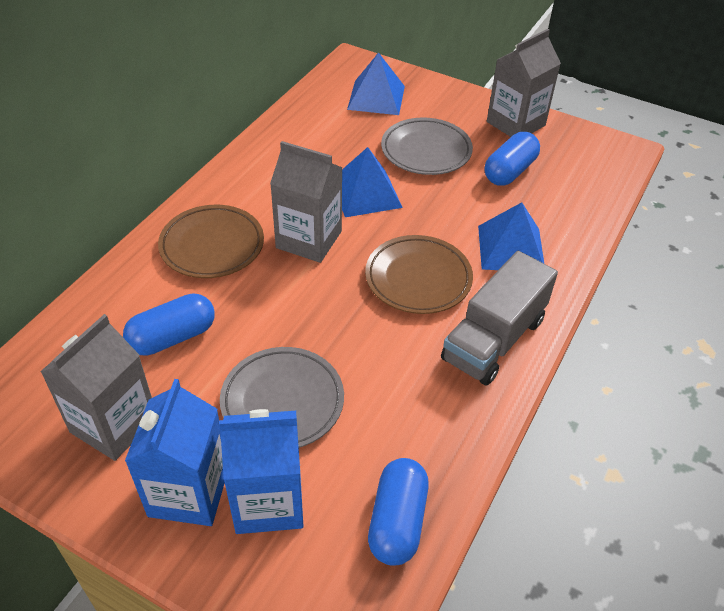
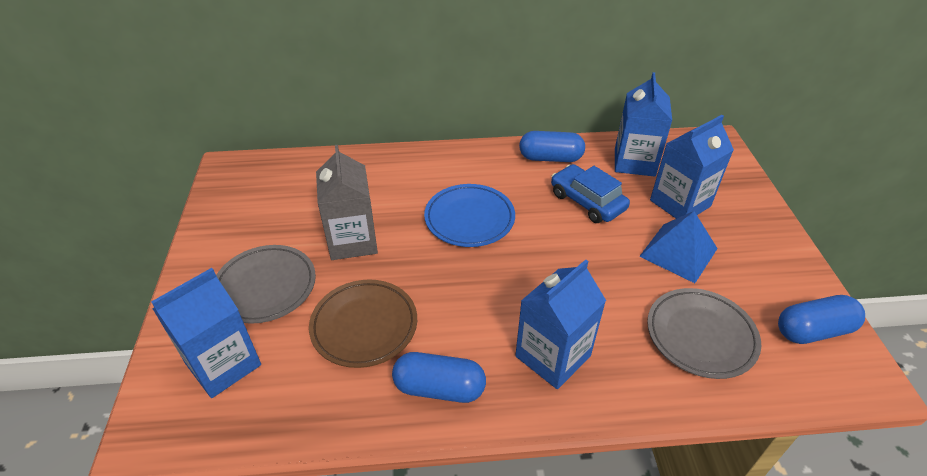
blue car: none = 0 -> [551,164,630,223] = 1
blue carton: [125,379,225,526] [219,409,304,534] = 2 -> [151,268,261,398] [515,259,606,389] [615,72,672,177] [650,115,734,219] = 4
blue plate: none = 0 -> [424,184,515,247] = 1
blue pyramid: [342,147,403,217] [347,52,405,115] [478,202,544,270] = 3 -> [639,211,718,283] = 1
brown plate: [158,205,264,278] [365,235,473,314] = 2 -> [309,279,417,368] = 1
grey carton: [40,314,152,461] [270,141,343,263] [487,29,561,137] = 3 -> [316,145,378,260] = 1
grey truck: [441,251,558,386] = 1 -> none = 0

